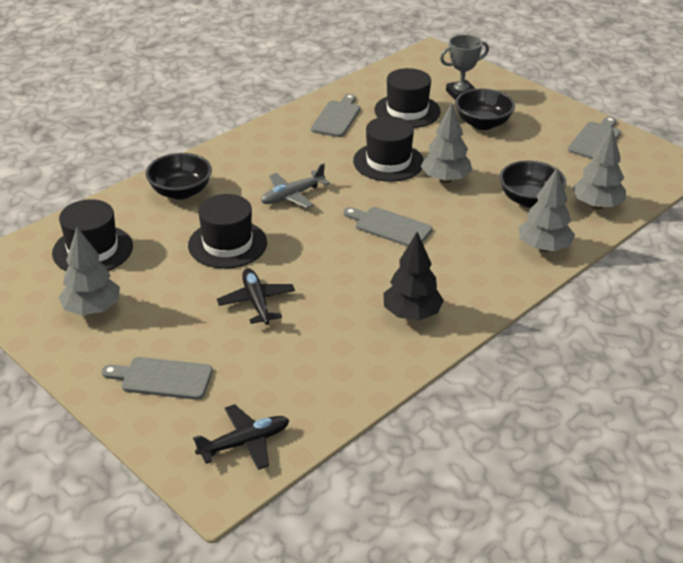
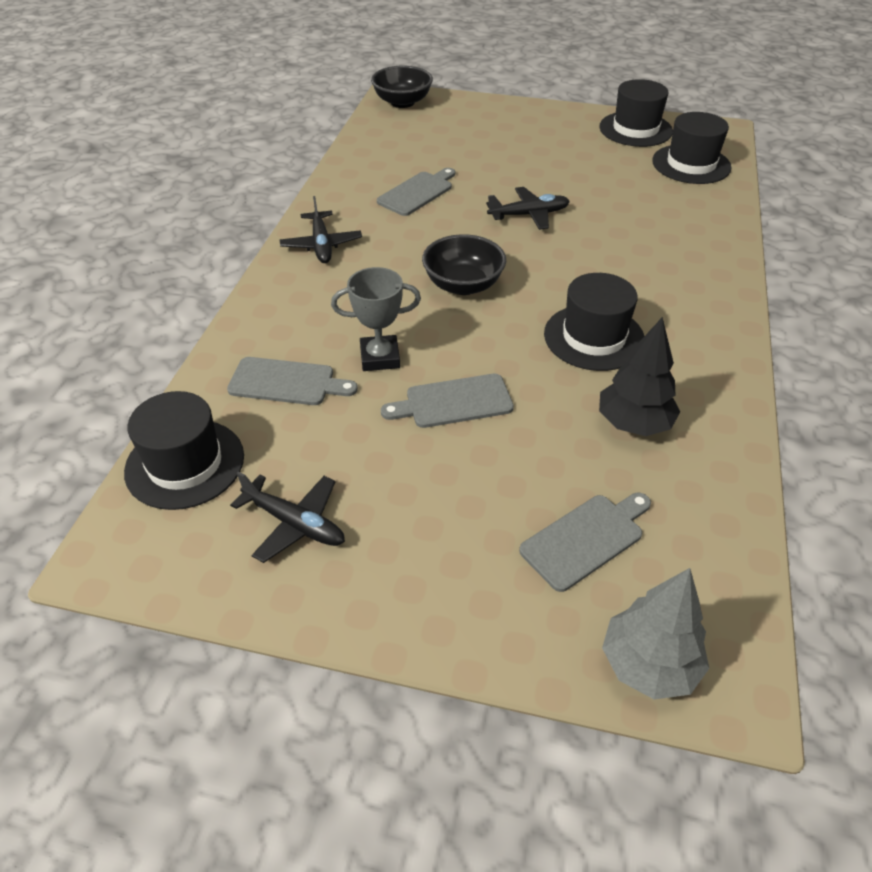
black bowl: [146,153,212,200] [455,89,515,130] [499,161,566,208] = 3 -> [371,66,433,108] [422,234,506,295] = 2
black plane: [193,404,289,470] [217,268,295,324] = 2 -> [230,471,345,563] [280,196,362,263] [486,187,570,230] = 3
grey plane: [261,163,330,208] = 1 -> none = 0
grey tree: [59,227,120,315] [421,103,472,183] [519,168,575,252] [572,127,626,209] = 4 -> [602,568,709,700] = 1

